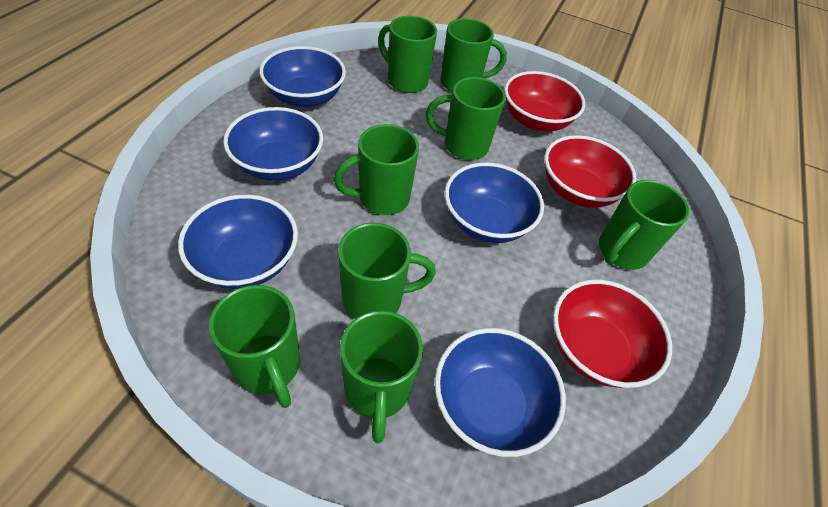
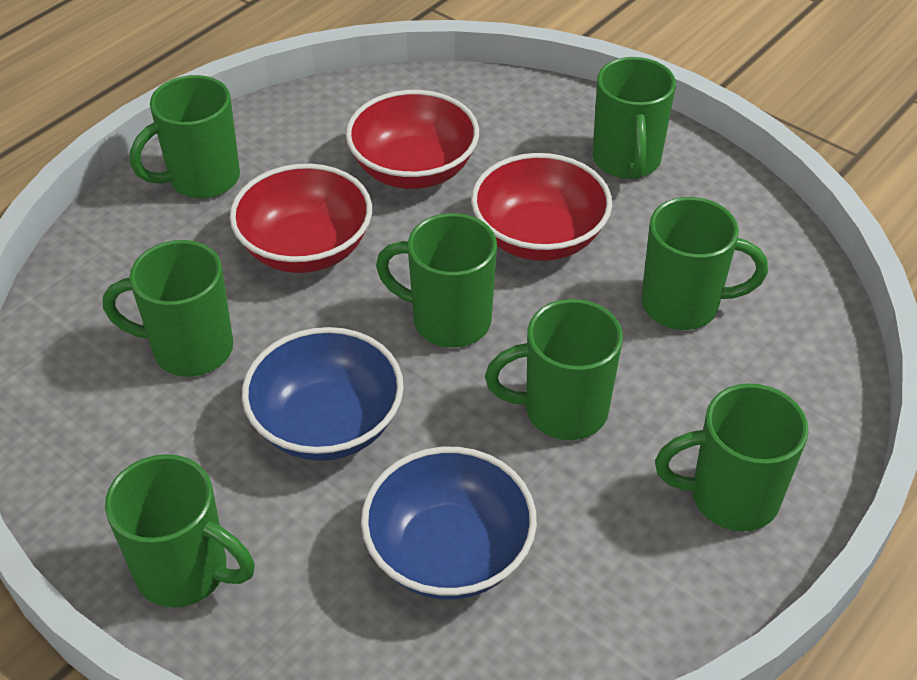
blue bowl: [178,195,298,289] [223,107,323,181] [260,46,346,107] [435,328,566,457] [445,163,544,243] = 5 -> [242,327,404,461] [361,447,537,600] = 2

